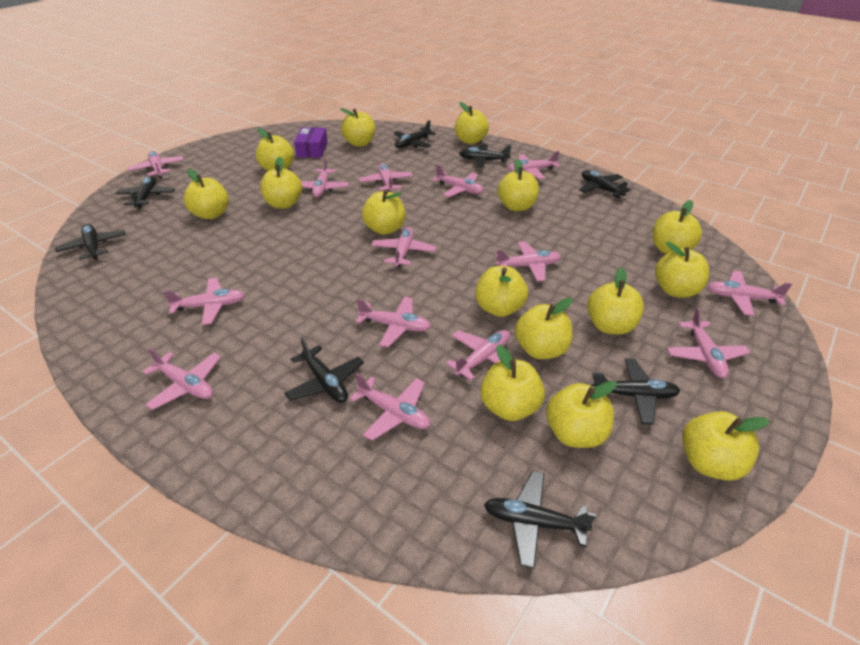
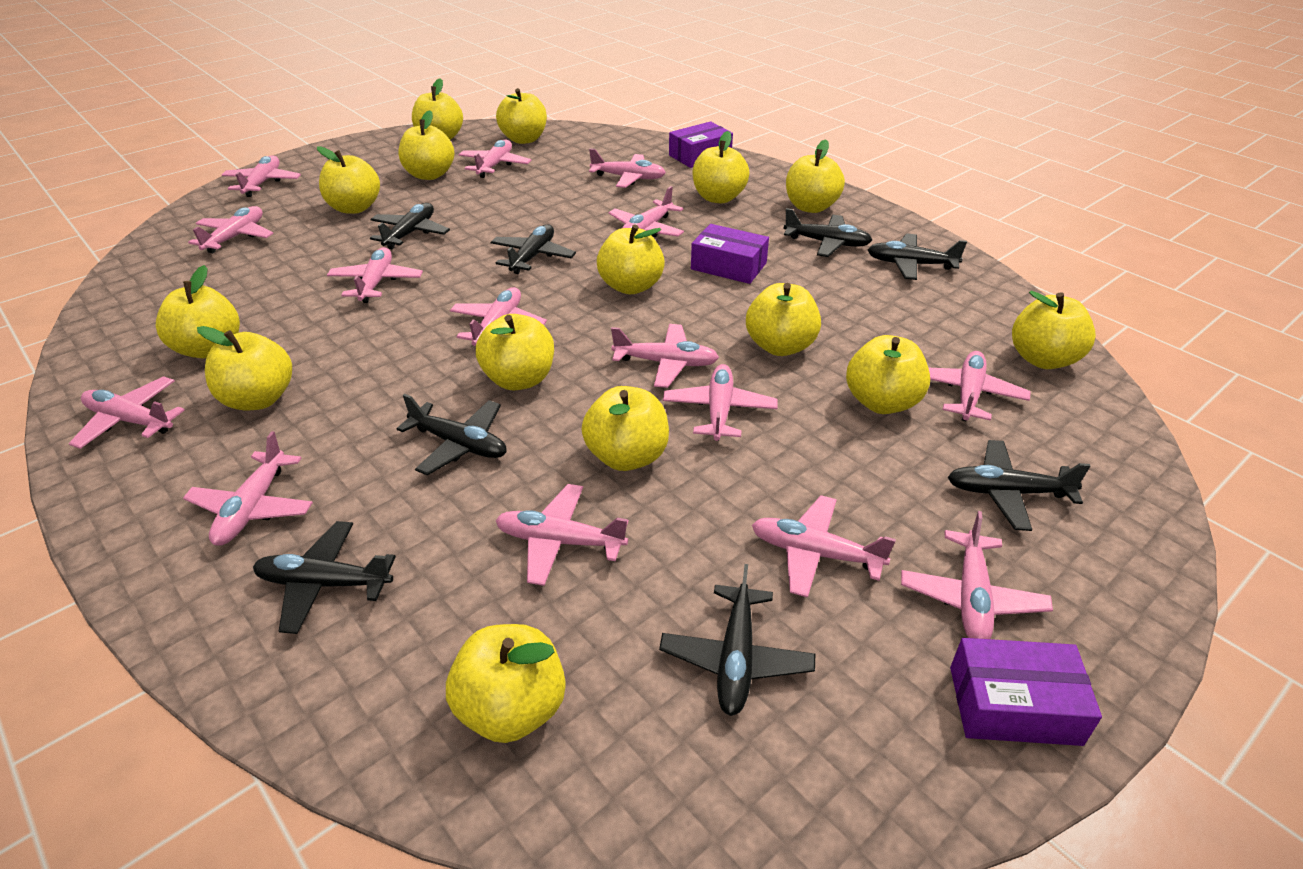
pink plane: [128,151,184,178] [143,347,221,410] [163,278,245,325] [301,158,349,198] [349,373,430,441] [356,297,431,347] [359,163,413,192] [371,227,436,268] [432,164,484,197] [446,330,510,380] [495,241,561,281] [508,151,560,179] [667,308,750,378] [707,270,792,316] = 14 -> [69,376,185,449] [183,431,313,546] [188,206,273,253] [222,155,301,197] [327,247,423,303] [450,287,547,346] [459,140,531,178] [495,484,628,586] [589,148,666,188] [609,186,684,237] [611,324,719,388] [663,364,778,441] [752,495,896,598] [901,511,1053,639] [929,351,1031,421] = 15
purple box: [294,127,328,158] = 1 -> [669,121,733,168] [691,224,769,284] [950,638,1102,746] = 3

